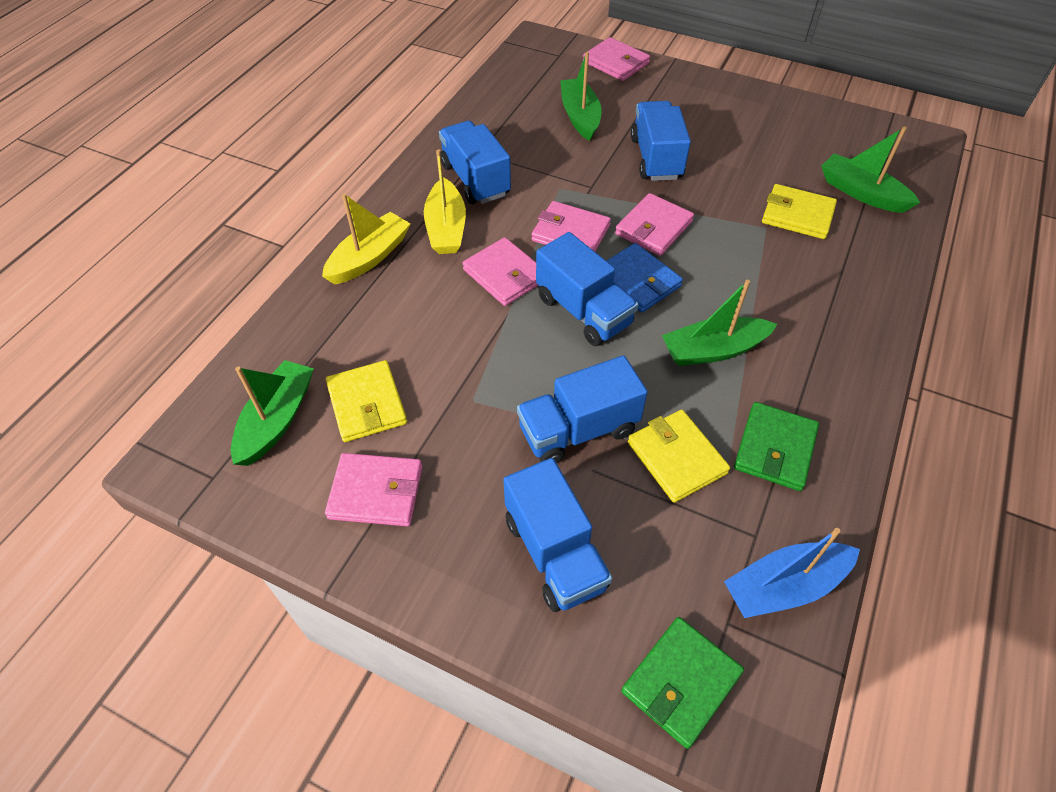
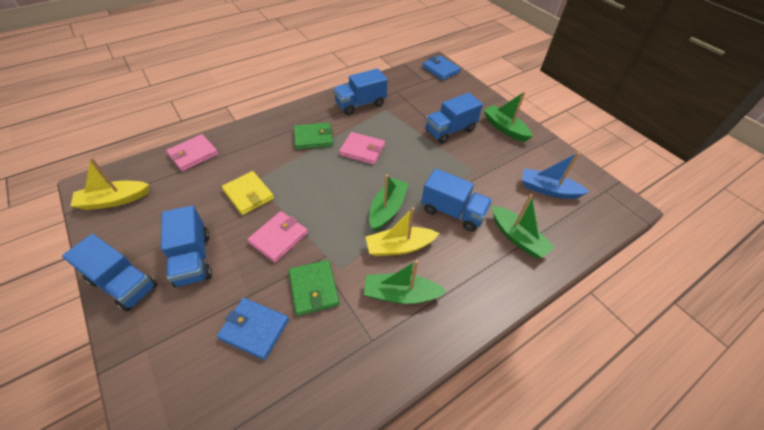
blue wallet: [607,243,683,312] = 1 -> [217,298,289,360] [422,55,461,80] = 2
pink wallet: [325,453,422,526] [462,237,538,306] [531,201,611,251] [583,37,650,81] [615,193,694,256] = 5 -> [166,134,218,172] [248,211,308,263] [339,132,385,165] = 3
yellow wallet: [326,360,407,442] [628,410,730,503] [762,184,837,239] = 3 -> [222,171,274,215] = 1

